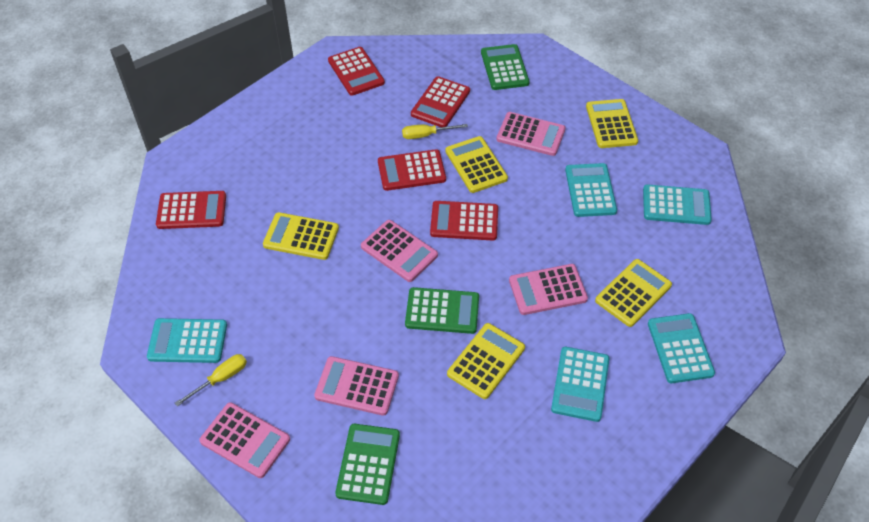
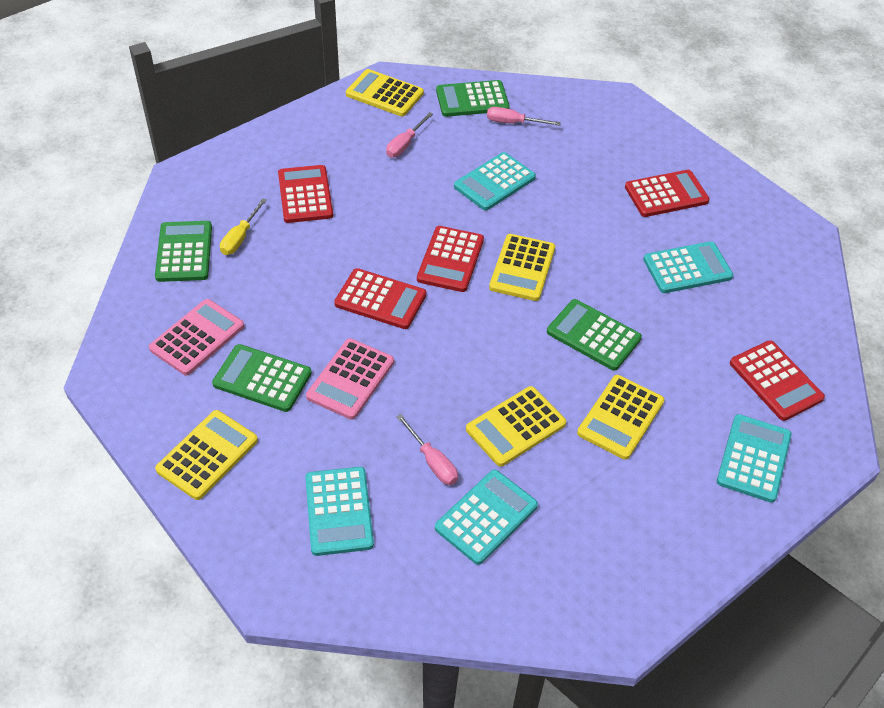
green calculator: [335,424,400,505] [405,287,479,334] [481,44,530,90] = 3 -> [155,221,212,282] [212,344,312,412] [436,80,510,117] [547,299,642,371] = 4
pink calculator: [199,402,290,478] [314,356,399,416] [361,220,438,282] [496,112,566,156] [509,264,588,315] = 5 -> [149,299,244,375] [306,338,394,420] = 2
pink screwdriver: none = 0 -> [386,112,433,157] [396,414,458,485] [487,107,561,126] = 3
yellow screwdriver: [175,354,247,407] [402,124,468,139] = 2 -> [220,198,267,255] = 1

